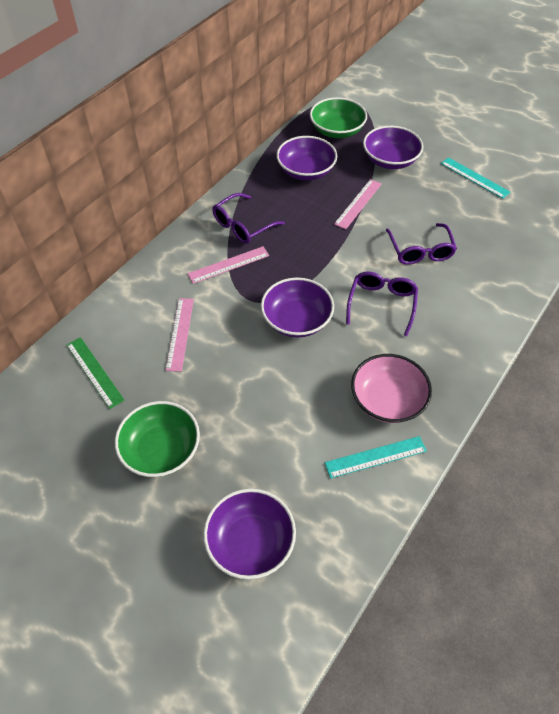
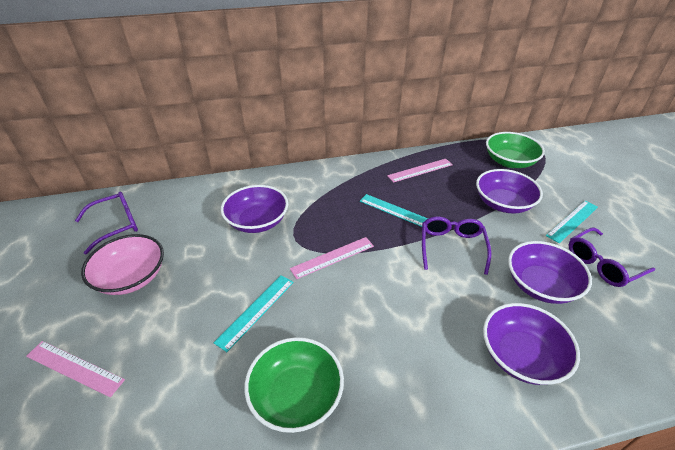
green ruler: [67,337,125,409] = 1 -> none = 0
turquoise ruler: [325,436,427,479] [441,157,510,199] = 2 -> [214,275,294,352] [360,194,428,227] [546,201,598,243] = 3

